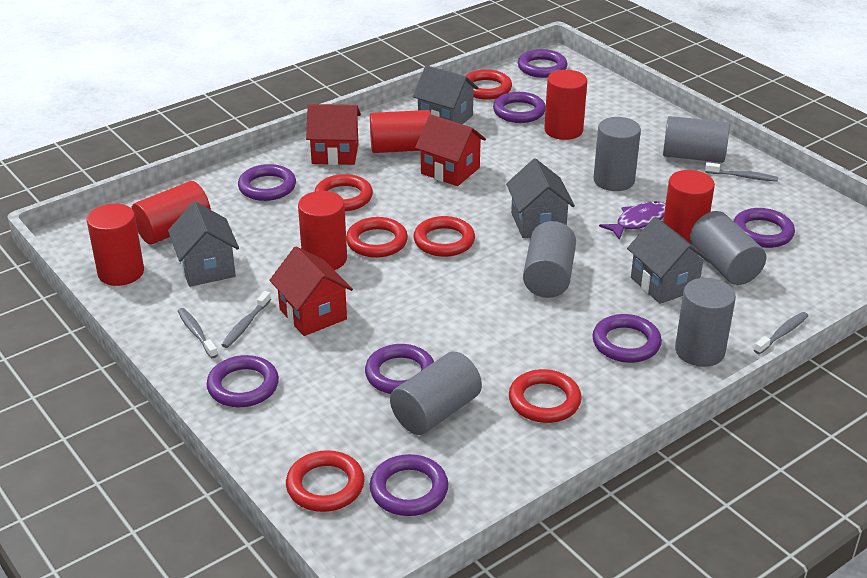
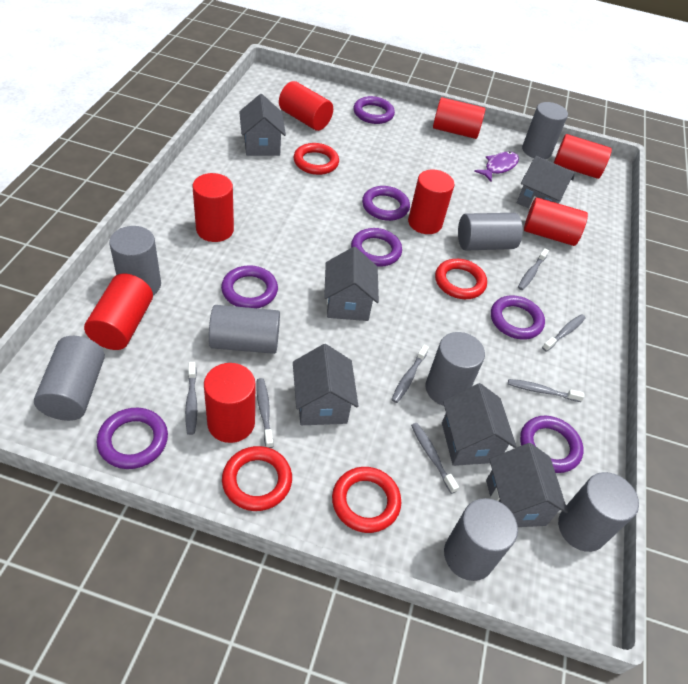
grey cylinder: [390,351,482,435] [523,221,576,298] [593,117,641,191] [663,116,730,163] [675,278,736,367] [690,211,766,285] = 6 -> [34,336,105,421] [109,226,161,295] [209,305,280,354] [425,332,485,406] [444,498,518,581] [458,213,523,251] [522,102,568,159] [558,472,639,552] = 8
grey house: [168,202,239,287] [413,65,478,125] [506,158,575,238] [627,217,710,304] = 4 -> [239,94,286,156] [293,344,358,425] [324,247,379,321] [442,383,517,466] [486,443,568,527] [517,156,575,210] = 6
grey toothbrush: [178,308,218,358] [222,291,271,348] [705,162,778,182] [754,312,808,354] = 4 -> [185,362,197,435] [256,378,273,448] [391,344,429,403] [411,423,459,494] [508,379,585,402] [518,248,549,290] [542,314,586,352] = 7
purple ring: [207,355,279,407] [238,164,296,201] [365,344,434,394] [370,454,449,516] [493,92,546,123] [518,49,568,78] [592,314,662,363] [733,208,795,248] = 8 -> [97,408,168,469] [221,265,278,308] [351,228,402,267] [353,96,395,124] [362,186,410,221] [491,296,545,340] [520,416,584,473] = 7
red cylinder: [87,203,144,286] [131,181,211,244] [298,191,347,270] [370,110,431,153] [544,70,587,140] [663,170,715,245] = 6 -> [84,273,153,350] [193,173,234,242] [204,363,255,443] [279,81,333,131] [408,169,454,234] [433,97,486,139] [524,197,588,246] [554,134,612,179] = 8
red house: [269,246,353,336] [306,104,361,165] [415,114,486,186] = 3 -> none = 0
red ring: [286,450,365,512] [314,174,373,211] [346,217,408,258] [413,216,475,257] [466,69,512,100] [509,369,582,423] = 6 -> [222,446,292,511] [294,143,339,175] [332,467,401,533] [435,259,487,299] = 4

